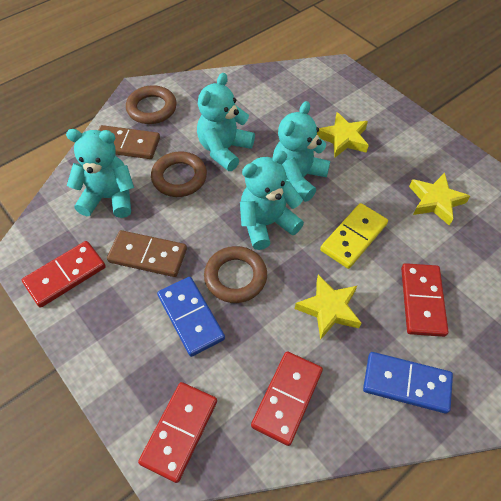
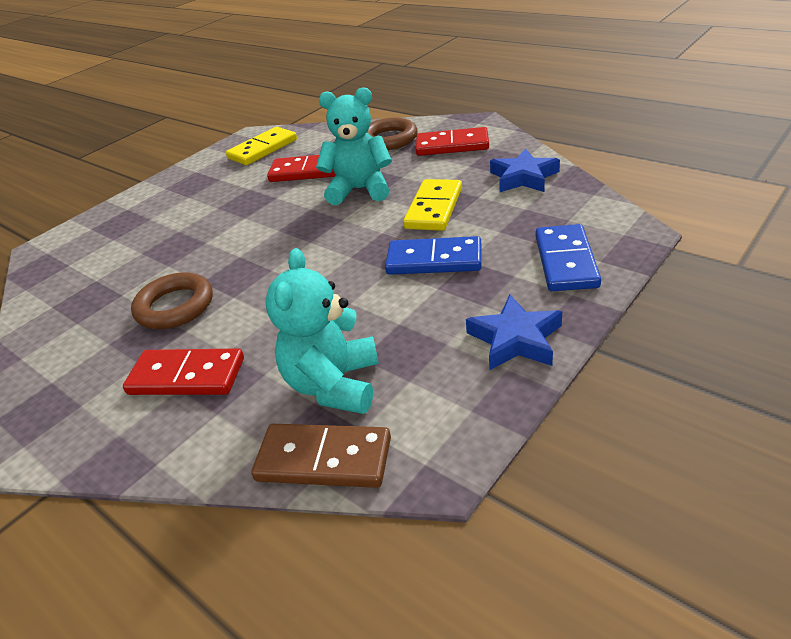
blue star: none = 0 -> [466,295,562,370] [490,149,560,192] = 2
brown domino: [98,125,160,159] [107,230,187,277] = 2 -> [251,424,391,488] = 1
brown ring: [126,85,177,124] [151,151,207,197] [204,246,267,303] = 3 -> [131,272,213,329] [367,117,418,150] = 2
red domino: [22,241,106,308] [138,382,217,483] [251,351,323,446] [401,263,449,337] = 4 -> [123,348,244,395] [267,155,336,182] [416,127,489,156] = 3
turquoise teddy bear: [66,129,134,218] [197,73,255,171] [240,151,304,250] [273,101,330,202] = 4 -> [265,248,379,414] [316,87,392,205] = 2
yellow domino: [320,203,388,269] = 1 -> [226,127,297,165] [403,179,462,231] = 2
yellow star: [295,275,361,340] [317,112,369,157] [409,173,470,226] = 3 -> none = 0

